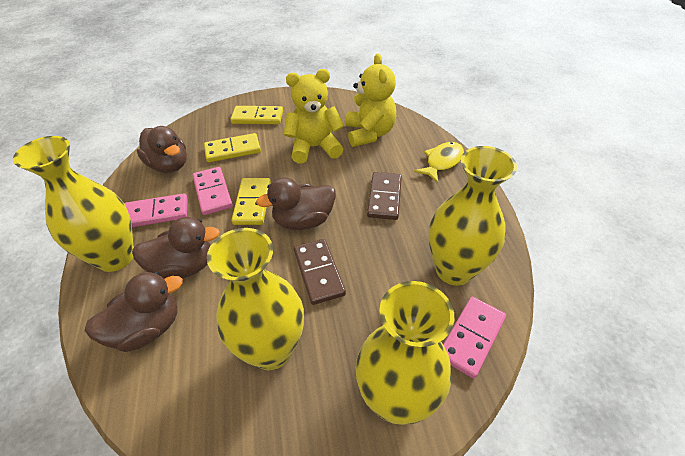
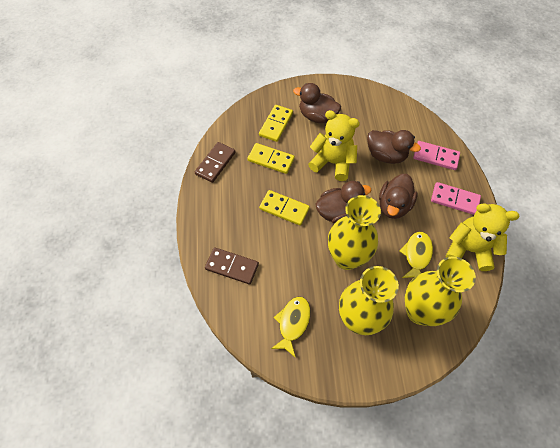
pink domino: [124,193,188,227] [192,167,233,215] [443,297,506,379] = 3 -> [413,141,460,170] [431,182,481,215] = 2
yellow fish: [414,142,464,183] = 1 -> [271,297,310,358] [399,232,433,278] = 2
yellow vase: [13,136,134,272] [207,228,304,370] [355,281,454,425] [428,146,517,286] = 4 -> [328,195,381,270] [339,266,399,335] [405,256,476,326] = 3

